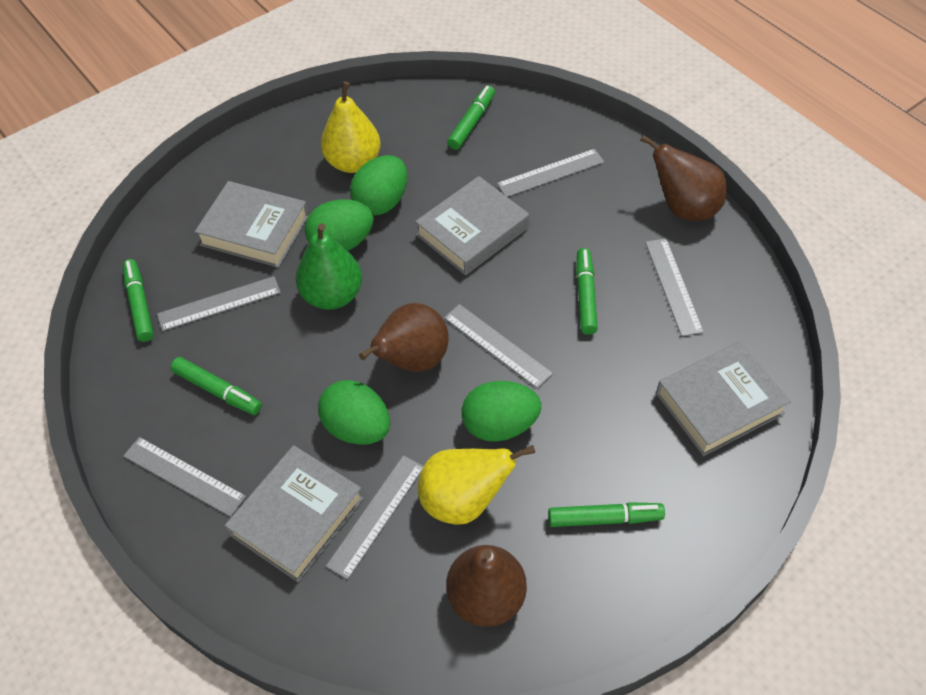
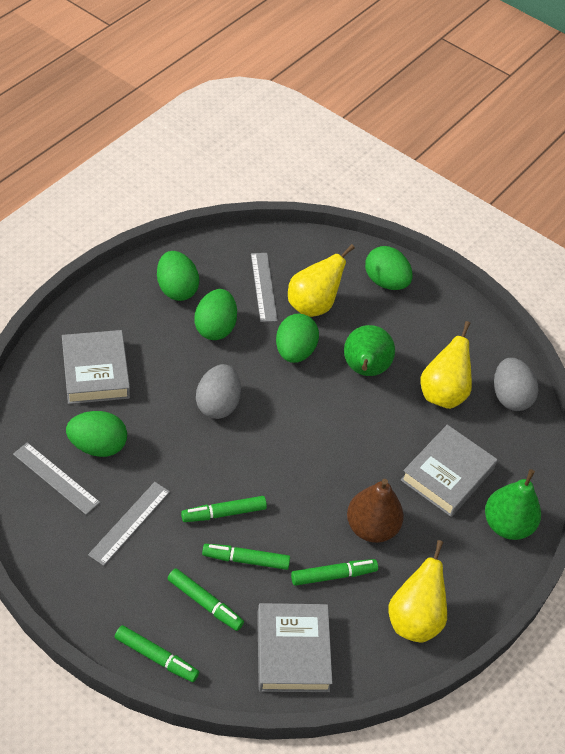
brown pear: [359,303,449,372] [446,545,527,627] [640,135,727,221] = 3 -> [347,479,404,543] = 1
green egg: [305,199,374,251] [318,380,390,445] [350,155,408,215] [462,381,541,442] = 4 -> [66,411,127,457] [157,251,199,301] [194,289,237,340] [276,314,319,363] [365,246,413,290] = 5
green pear: [296,223,362,310] = 1 -> [344,325,395,376] [485,469,541,540] = 2
grey book: [195,181,309,268] [225,445,364,582] [415,176,529,275] [656,342,791,456] = 4 -> [62,330,130,404] [257,603,333,692] [401,425,498,517] = 3
grey egg: none = 0 -> [196,364,241,419] [494,358,538,411] = 2
grey ruler: [123,437,246,517] [157,276,281,331] [326,455,424,580] [444,304,553,389] [497,149,604,197] [645,238,704,337] = 6 -> [13,442,100,515] [88,482,170,566] [251,253,278,322] = 3
yellow pear: [321,81,381,173] [418,445,535,525] = 2 -> [288,244,355,317] [388,540,447,643] [420,321,472,409] = 3

